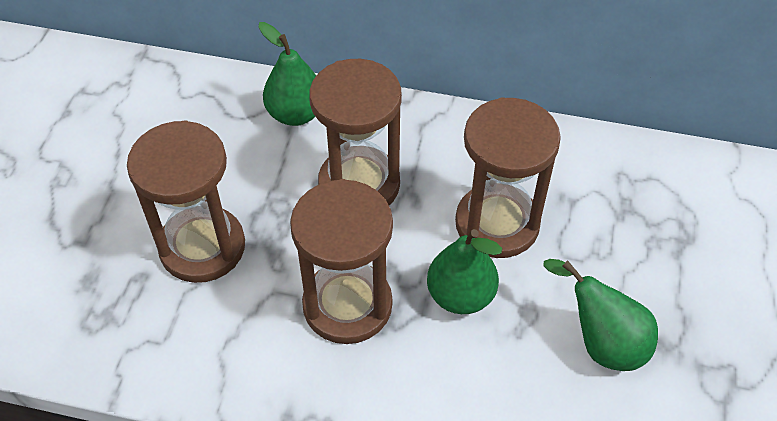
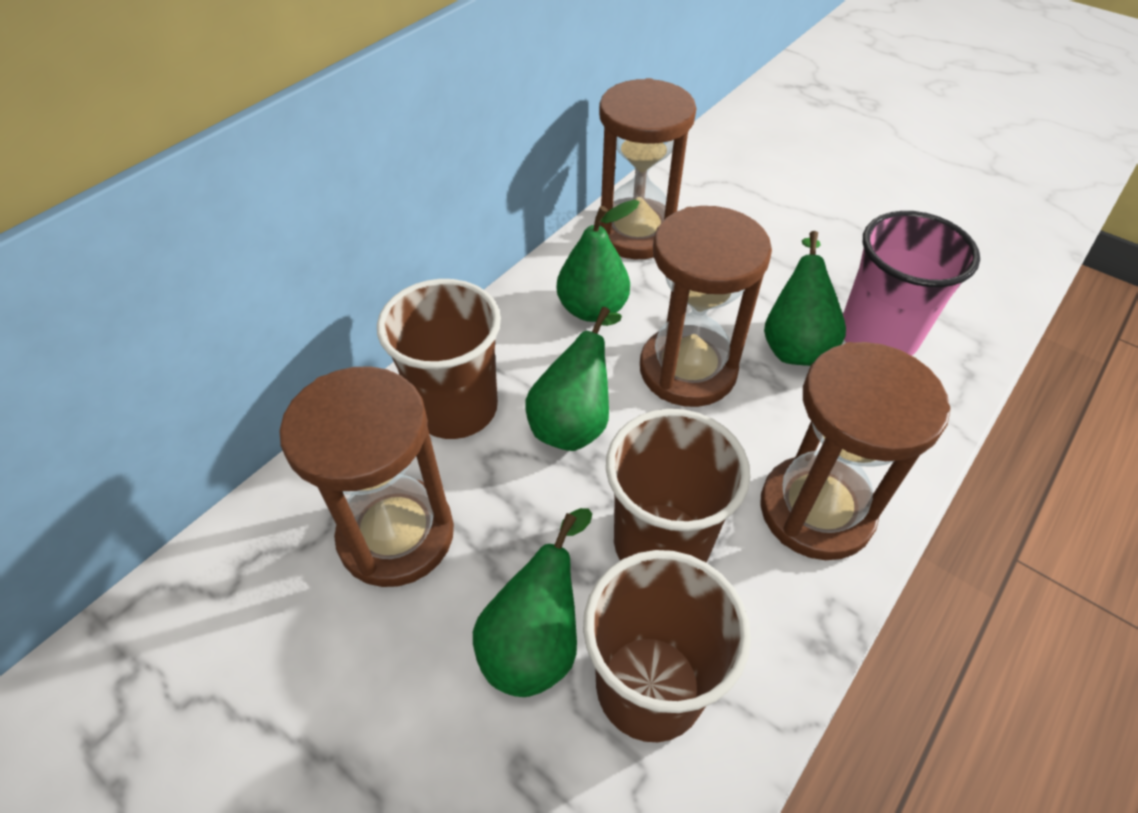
brown cup: none = 0 -> [377,279,501,439] [583,550,751,742] [606,409,750,562] = 3
green pear: [258,22,316,126] [427,229,502,314] [543,259,658,371] = 3 -> [473,508,592,697] [525,307,622,451] [557,200,639,322] [764,231,846,366] = 4
pink cup: none = 0 -> [843,211,980,356] = 1

